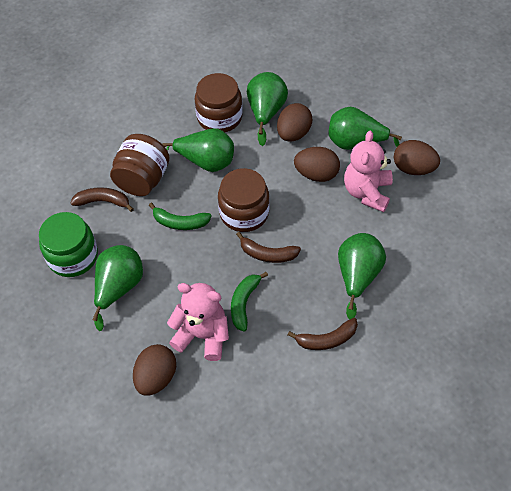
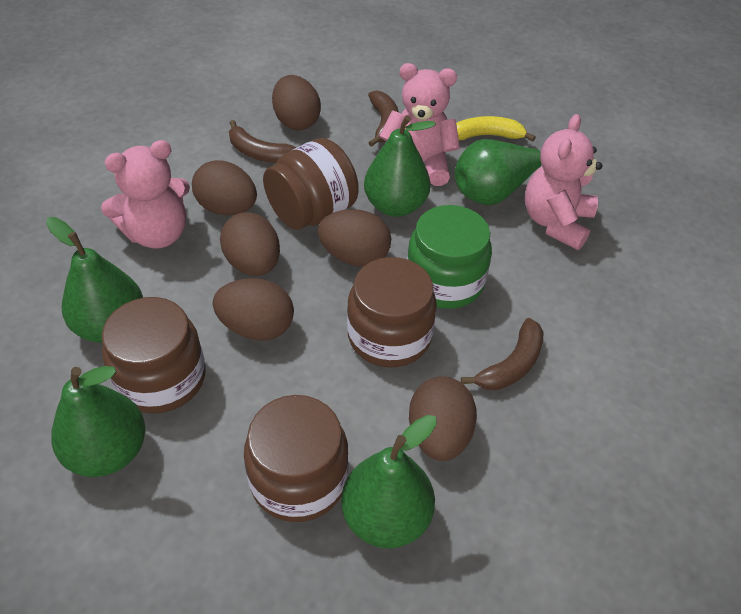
brown egg: [133,344,176,396] [277,103,312,142] [294,147,340,182] [394,140,440,175] = 4 -> [192,160,257,216] [212,278,294,340] [220,212,280,276] [272,75,321,130] [318,209,391,267] [409,376,477,461] = 6
brown jar: [110,134,170,196] [194,73,243,132] [218,168,270,232] = 3 -> [101,297,206,414] [244,395,349,522] [263,138,359,230] [347,257,437,367] = 4
green banana: [149,203,212,230] [231,272,268,332] = 2 -> none = 0
pink teddy bear: [167,283,229,361] [344,131,393,212] = 2 -> [101,140,190,248] [380,63,460,186] [525,114,602,250] = 3
yellow banana: none = 0 -> [456,116,536,142] = 1

